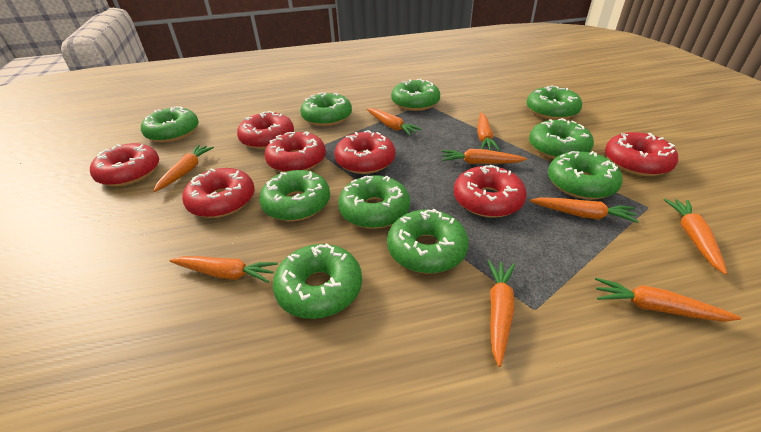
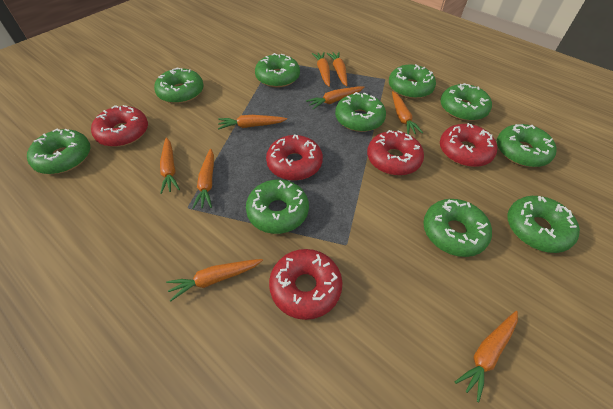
red donut: [90,143,159,186] [182,168,254,218] [237,111,294,149] [264,131,326,172] [334,130,395,174] [454,165,527,218] [605,132,678,176] = 7 -> [91,105,148,147] [266,134,323,181] [269,249,342,320] [367,130,424,176] [440,123,497,167] = 5

